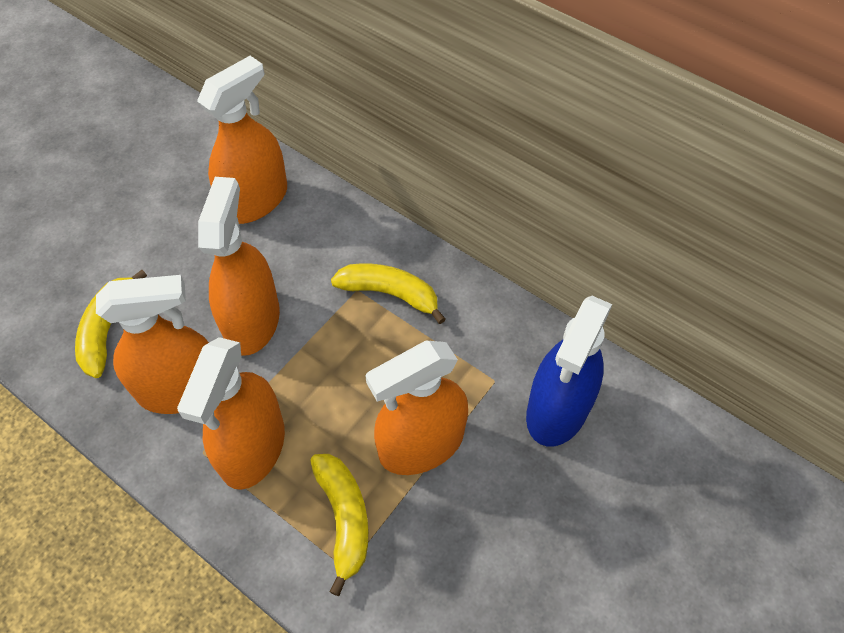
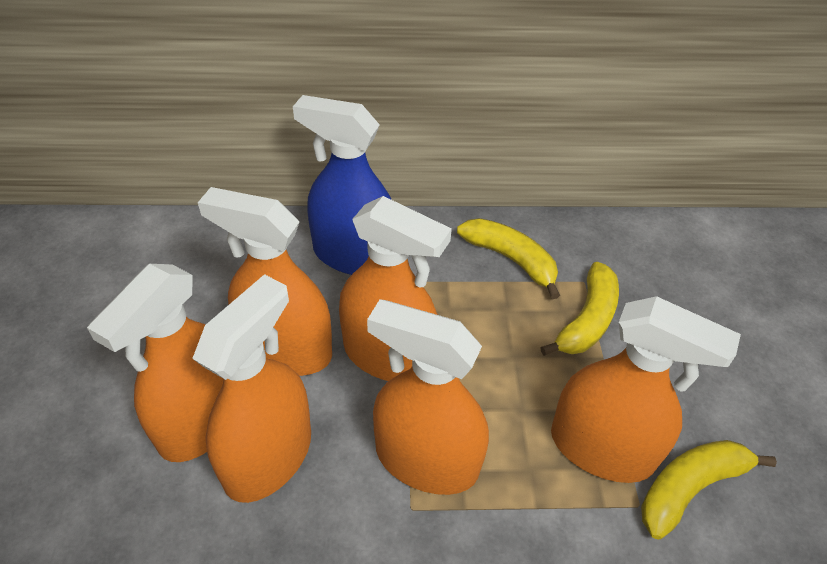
orange spray bottle: [96,275,209,414] [177,337,285,490] [197,56,287,224] [198,177,280,356] [365,341,468,475] = 5 -> [87,264,223,462] [192,274,311,503] [198,187,332,376] [339,196,452,381] [367,299,489,495] [551,296,741,483] = 6

